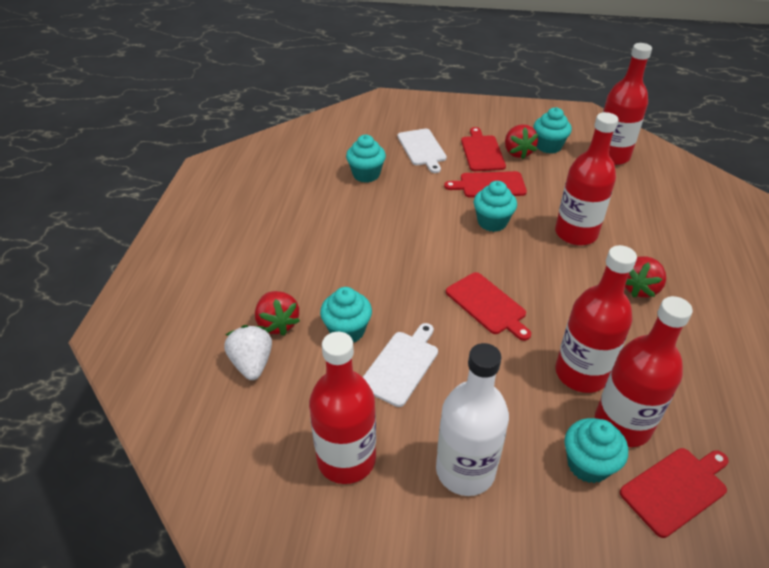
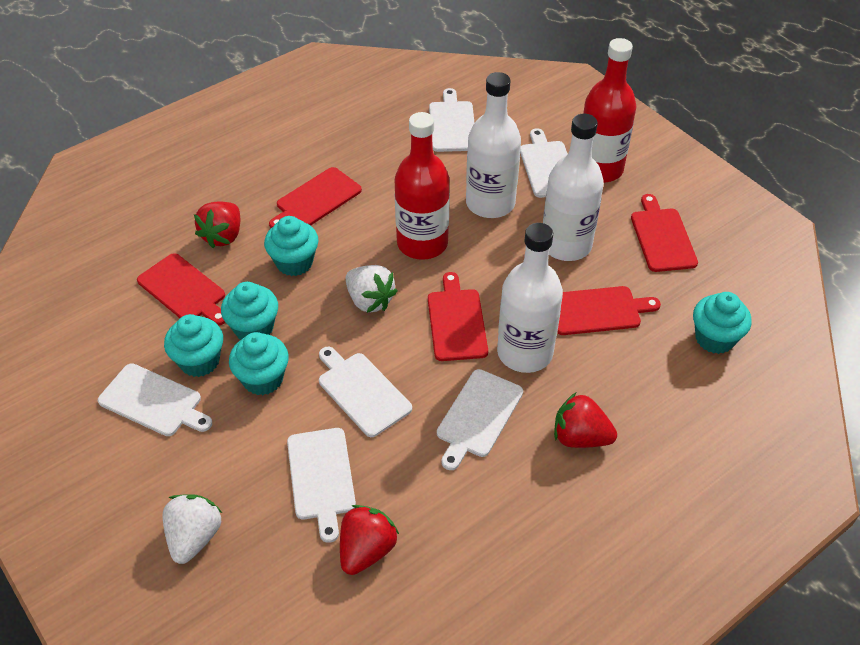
red bottle: [309,332,376,484] [555,112,619,245] [555,245,637,393] [595,296,693,447] [603,43,652,165] = 5 -> [395,112,450,260] [583,38,637,183] = 2
red cutting board: [444,171,527,198] [446,272,531,341] [461,127,506,171] [620,448,729,538] = 4 -> [137,253,226,325] [269,167,362,228] [428,272,488,361] [557,286,661,335] [631,194,698,272] = 5
white bottle: [436,343,509,496] = 1 -> [466,72,521,218] [497,223,563,373] [543,114,604,261] = 3
white cutting board: [363,323,438,407] [397,129,447,173] = 2 -> [98,363,212,436] [287,428,356,543] [319,347,412,437] [429,88,475,152] [437,369,523,470] [520,128,568,198] = 6
white strawberry: [224,325,272,380] = 1 -> [163,495,222,564] [346,265,397,313] = 2

